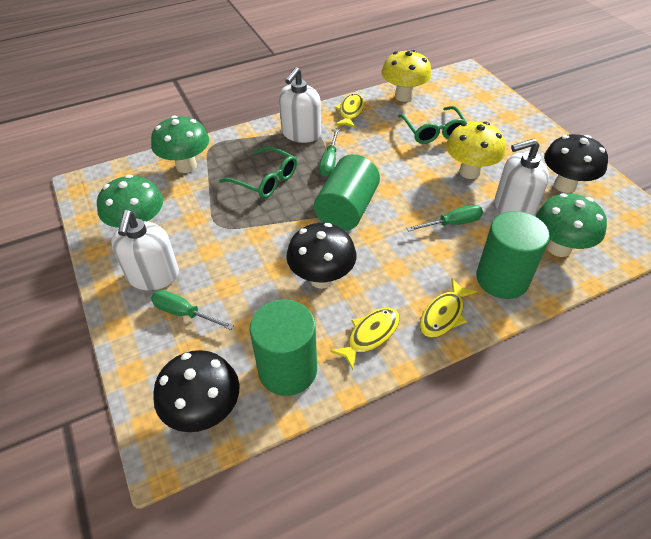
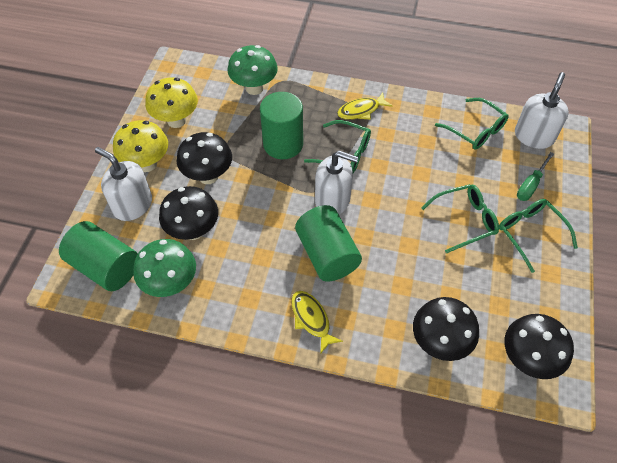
black mushroom: [153,350,240,432] [286,223,357,289] [544,134,608,193] = 3 -> [159,186,218,240] [177,132,232,184] [413,297,479,361] [504,314,574,379] = 4
green glasses: [219,146,297,198] [398,106,467,144] = 2 -> [304,120,371,173] [421,184,499,254] [435,98,509,149] [499,199,578,273] = 4
green mushroom: [97,175,163,228] [151,115,209,173] [536,193,607,257] = 3 -> [133,239,196,297] [227,45,278,95] = 2
green screwdriver: [151,290,234,330] [319,129,339,177] [407,205,483,232] = 3 -> [517,152,554,201] = 1
yellow fish: [330,308,400,370] [334,93,364,128] [420,279,477,338] = 3 -> [291,291,343,354] [337,92,392,120] = 2

